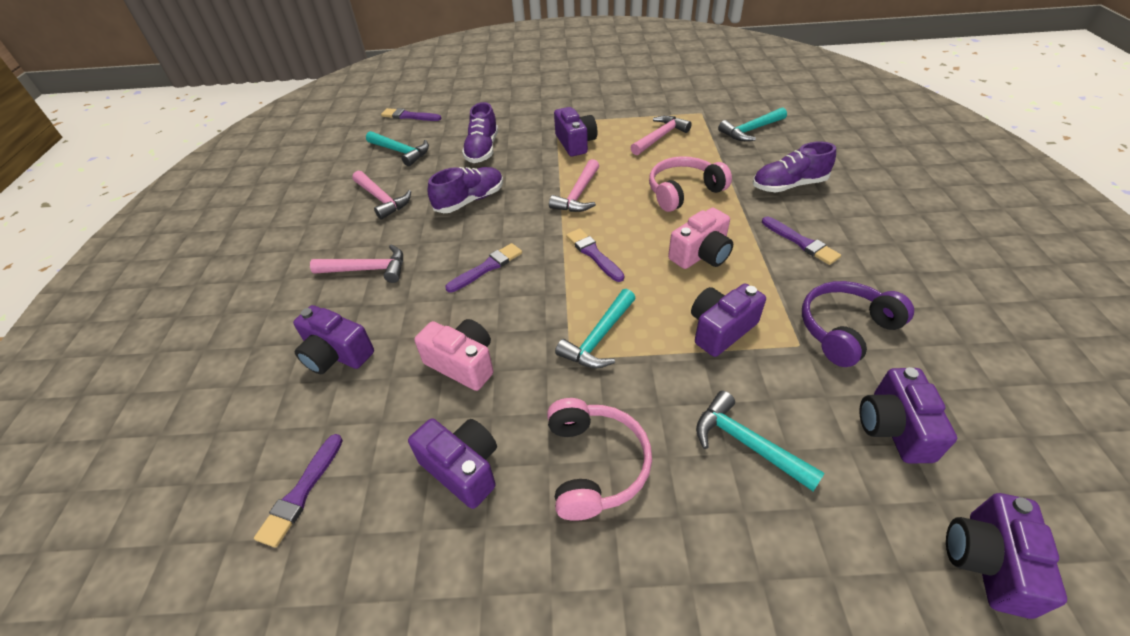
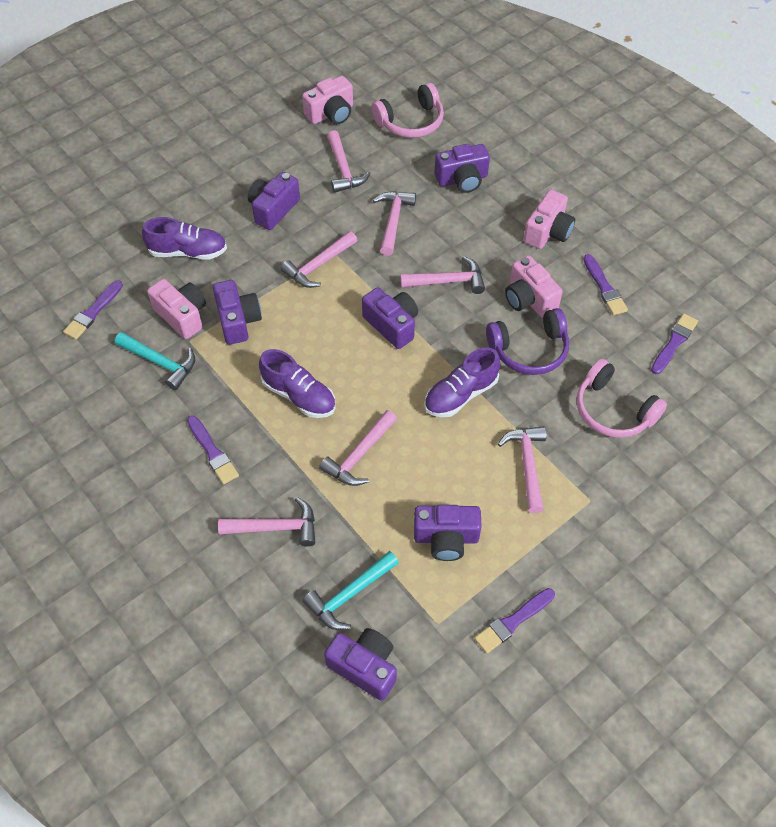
pink camera: [414,319,493,391] [668,208,733,269] = 2 -> [147,279,206,339] [302,76,353,124] [505,255,563,318] [523,190,575,249] = 4
pink hammer: [310,245,403,283] [352,171,411,220] [549,159,599,212] [630,115,691,155] = 4 -> [218,497,315,546] [281,231,357,288] [319,410,397,486] [327,130,371,193] [373,191,416,256] [400,256,485,294] [498,426,547,513] = 7
turquoise hammer: [366,131,429,166] [555,289,635,368] [696,391,825,491] [718,107,787,141] = 4 -> [115,332,195,390] [303,551,399,630] = 2

